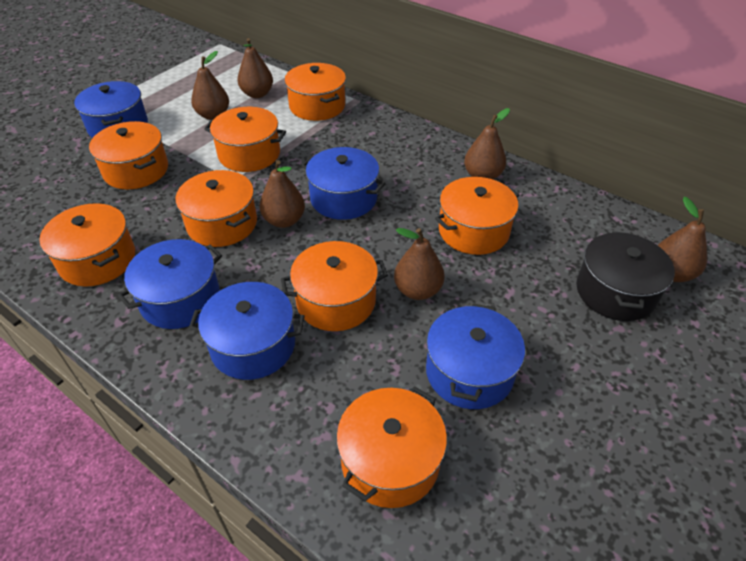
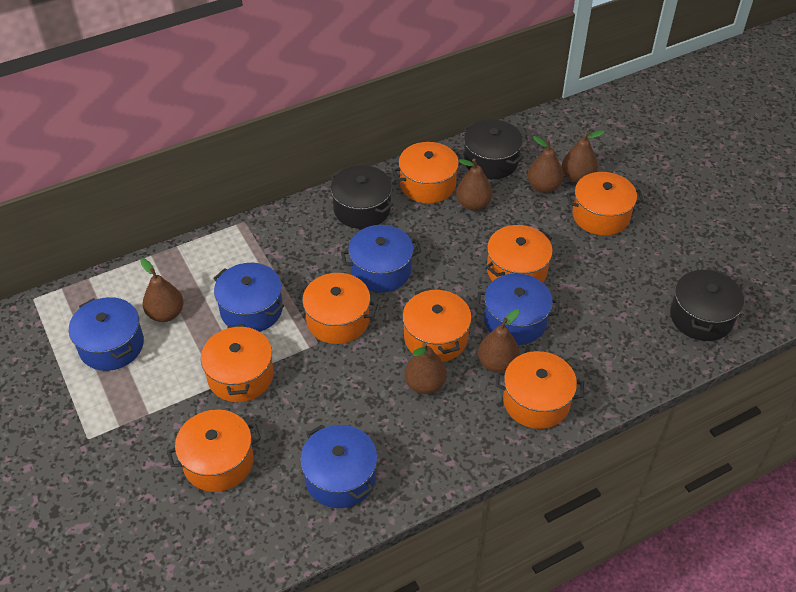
black pot: [576,231,675,321] = 1 -> [331,165,393,229] [463,119,524,179] [670,268,744,341] = 3

